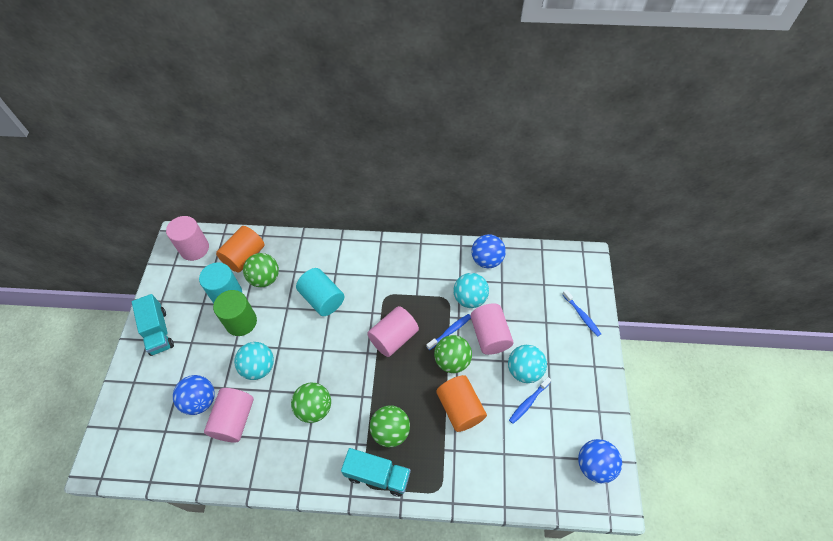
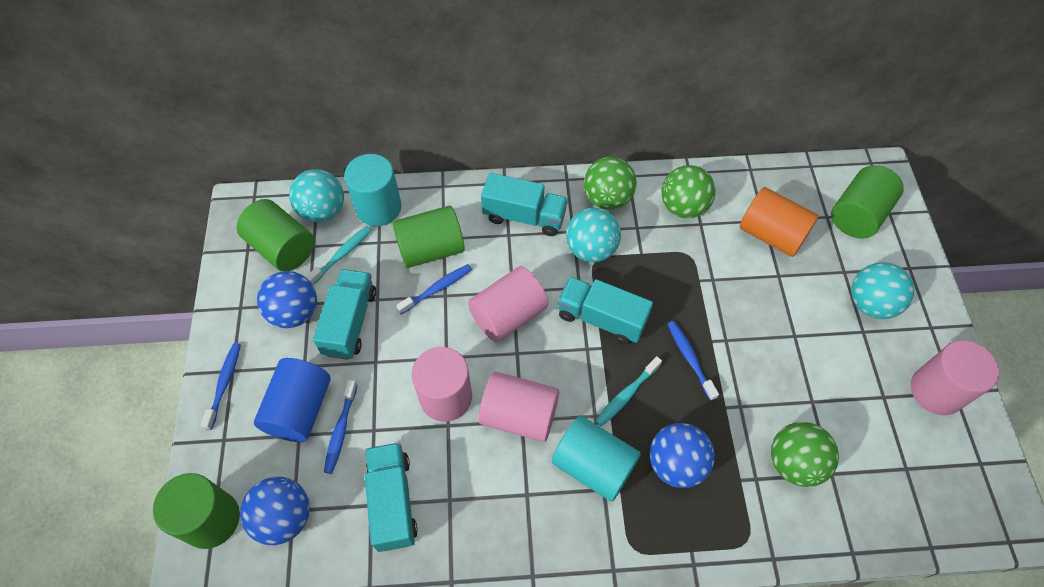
blue cylinder: none = 0 -> [254,358,331,442] = 1
blue toothbrush: [426,314,471,350] [509,377,551,424] [562,290,601,336] = 3 -> [201,343,241,430] [324,380,357,474] [396,264,472,314] [668,321,719,401] = 4
green ball: [243,253,279,287] [291,383,331,423] [370,405,410,447] [434,335,472,373] = 4 -> [584,157,637,210] [661,165,716,218] [771,422,839,487] = 3
green cylinder: [213,290,257,336] = 1 -> [153,473,240,549] [236,199,315,271] [392,206,465,268] [831,165,904,239] = 4
orange cylinder: [216,226,265,273] [436,375,487,432] = 2 -> [739,187,819,257] = 1
turquoise toothbrush: none = 0 -> [306,226,372,285] [595,356,662,427] = 2
turquoise truck: [132,294,174,356] [341,448,411,497] = 2 -> [313,269,376,360] [365,443,418,552] [481,173,568,236] [557,277,653,345] = 4

